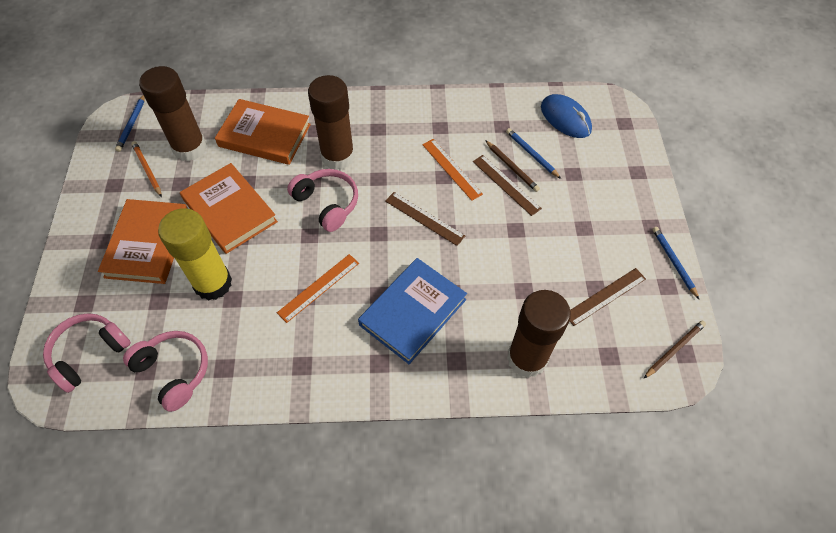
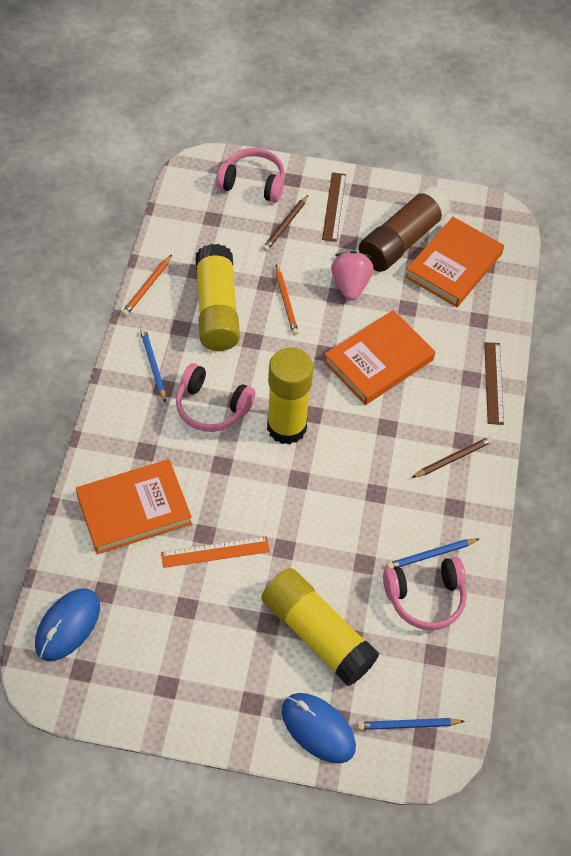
blue book: [358,258,467,364] = 1 -> none = 0
blue mouse: [541,94,592,138] = 1 -> [35,588,100,661] [282,693,356,763] = 2
brown glue stick: [139,66,207,161] [308,75,355,170] [507,290,571,378] = 3 -> [359,185,451,272] = 1
brown ruler: [385,192,465,246] [473,155,542,216] [570,268,646,326] = 3 -> [322,172,346,242] [484,342,504,425] = 2
orange pencil: [131,141,162,197] = 1 -> [122,255,172,316] [276,265,299,335] = 2
orange ruler: [277,254,359,323] [422,139,483,201] = 2 -> [161,536,270,568] = 1
pink strawberry: none = 0 -> [331,251,373,301] = 1
yellow glue stick: [158,208,232,301] = 1 -> [195,244,240,351] [261,568,379,686] [267,347,314,444] = 3

